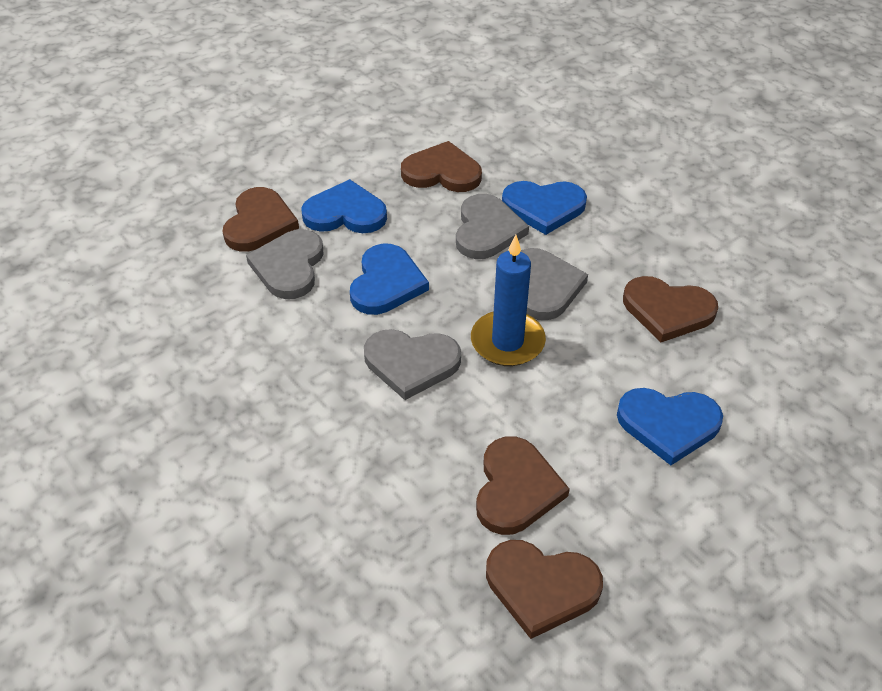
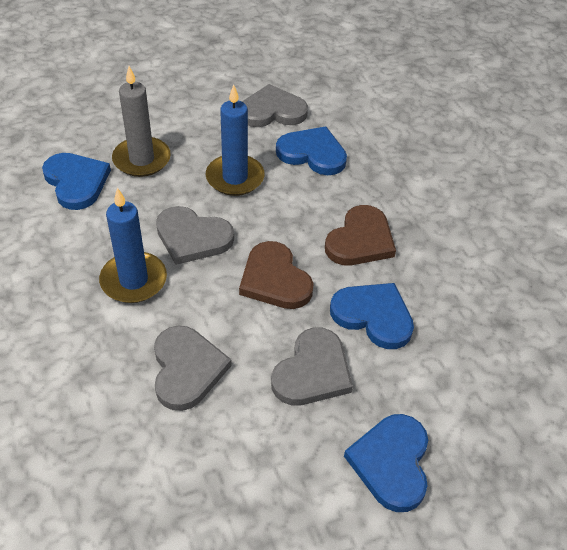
blue candle: [471,235,546,366] = 1 -> [99,188,167,303] [206,84,265,196] = 2
brown heart: [222,187,299,252] [401,141,482,192] [476,436,570,535] [486,540,603,639] [623,276,718,342] = 5 -> [239,241,314,309] [325,205,396,265] = 2
grey candle: none = 0 -> [112,66,171,177] = 1

